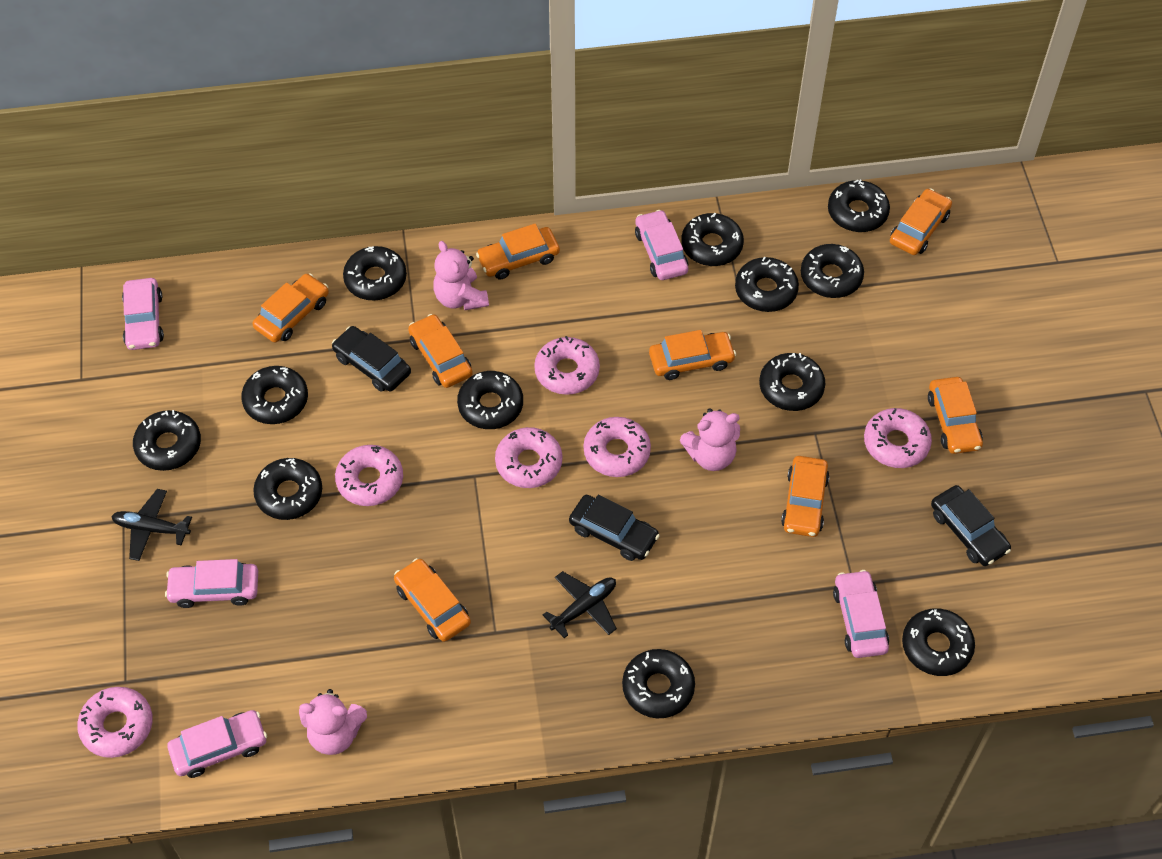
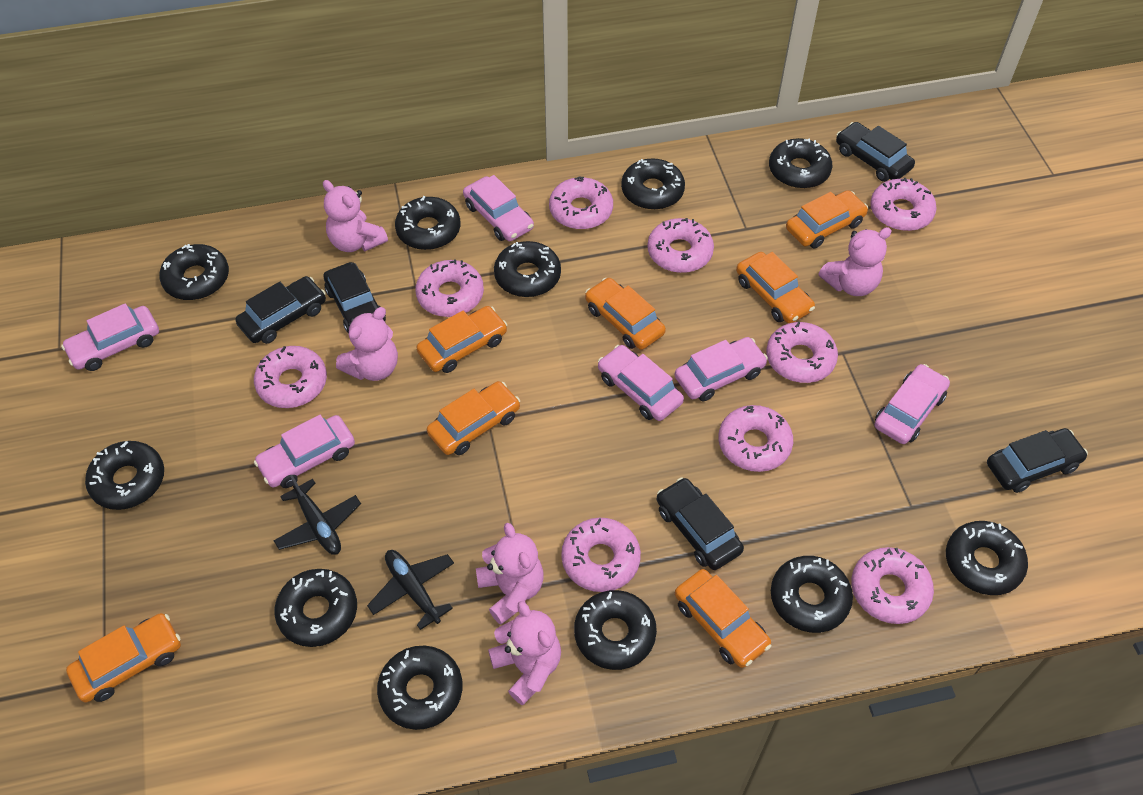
black car: [332,326,411,392] [569,494,660,561] [931,485,1011,566] = 3 -> [235,276,326,344] [323,262,386,334] [656,477,744,570] [836,122,915,182] [987,428,1088,493] = 5
black donut: [133,410,201,471] [241,366,308,424] [253,458,322,520] [343,246,407,301] [457,371,523,429] [622,649,695,718] [681,213,744,266] [735,257,799,312] [759,353,825,411] [801,244,864,298] [828,180,890,232] [902,608,975,676] = 12 -> [85,441,164,510] [159,244,229,300] [274,569,357,647] [377,646,463,730] [395,196,460,250] [494,241,561,297] [574,590,657,670] [621,158,685,210] [769,138,832,189] [771,556,853,633] [946,521,1028,595] = 11
orange car: [253,273,329,342] [394,558,471,642] [408,314,473,388] [476,224,560,280] [649,330,736,380] [781,456,830,537] [890,188,952,255] [928,377,983,454] = 8 -> [66,613,181,703] [416,306,507,373] [427,381,520,455] [585,278,666,350] [675,569,771,668] [736,252,815,324] [786,190,868,248] = 7
pink car: [122,278,164,350] [165,559,258,608] [167,710,267,778] [635,210,688,280] [833,570,889,658] = 5 -> [61,303,159,371] [254,415,355,488] [463,175,534,241] [598,345,684,421] [675,337,768,401] [874,364,950,444] = 6
pink donut: [77,687,153,758] [335,445,403,506] [495,427,562,488] [534,336,600,395] [584,417,651,477] [864,408,932,468] = 6 -> [254,346,327,408] [415,259,484,317] [549,176,613,229] [561,518,641,592] [647,218,714,273] [718,405,793,472] [766,322,838,383] [851,547,934,624] [870,178,937,231] = 9
pink teddy bear: [299,689,367,755] [433,241,489,310] [680,408,740,471] = 3 -> [323,180,388,252] [336,307,398,381] [476,523,544,625] [488,601,561,705] [818,227,892,296] = 5

